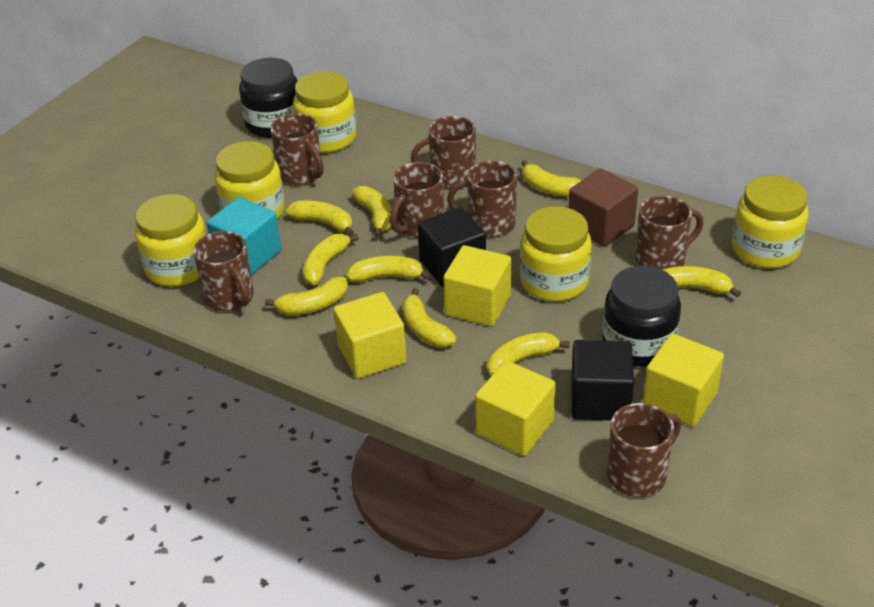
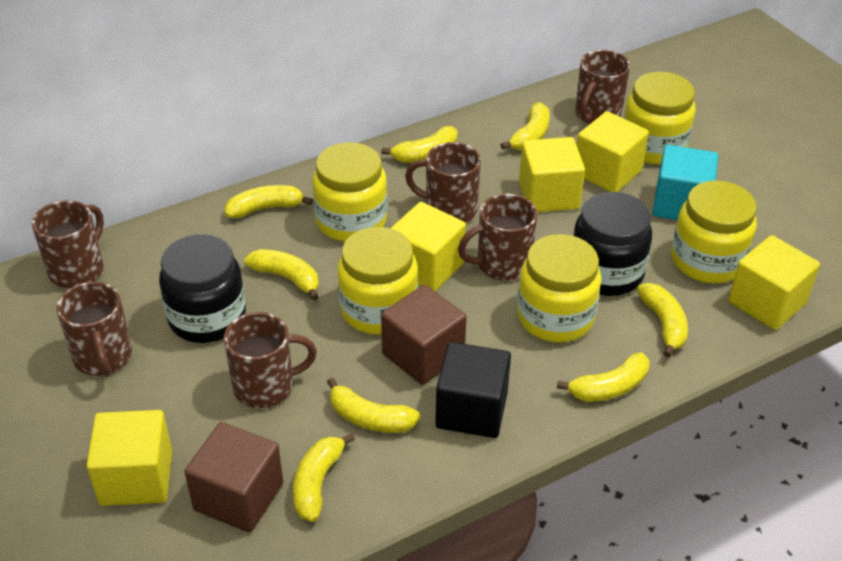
black cube: [418,207,486,287] [571,340,634,421] = 2 -> [435,342,511,438] = 1
brown cube: [569,168,638,247] = 1 -> [185,422,283,533] [381,285,467,385] = 2
brown mug: [193,231,254,311] [271,113,324,185] [390,162,444,238] [411,116,476,189] [447,160,517,237] [607,403,681,497] [635,196,703,269] = 7 -> [32,200,104,288] [56,282,132,377] [224,312,317,408] [405,142,481,223] [458,194,538,281] [575,50,630,124] = 6
yellow banana: [265,277,348,315] [286,200,354,236] [303,234,359,285] [346,256,431,283] [352,186,392,238] [402,288,456,347] [487,332,570,376] [521,160,582,197] [661,266,741,297] = 9 -> [225,185,313,218] [244,249,319,301] [293,433,355,522] [327,378,420,433] [381,126,458,163] [501,102,550,150] [557,352,650,402] [637,283,688,358] = 8
yellow cube: [334,292,407,379] [443,245,511,327] [475,360,555,456] [643,334,724,427] = 4 -> [87,410,172,506] [391,202,466,291] [519,137,585,212] [577,111,649,192] [728,235,820,330] = 5

